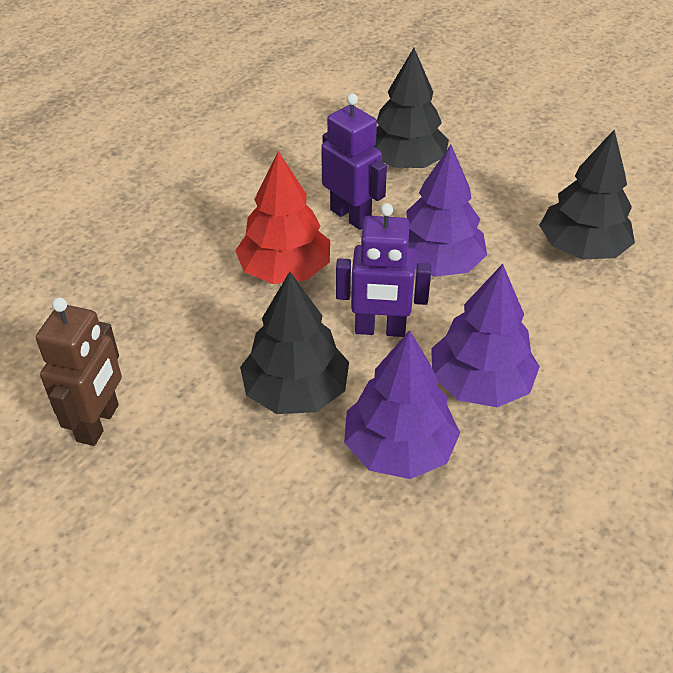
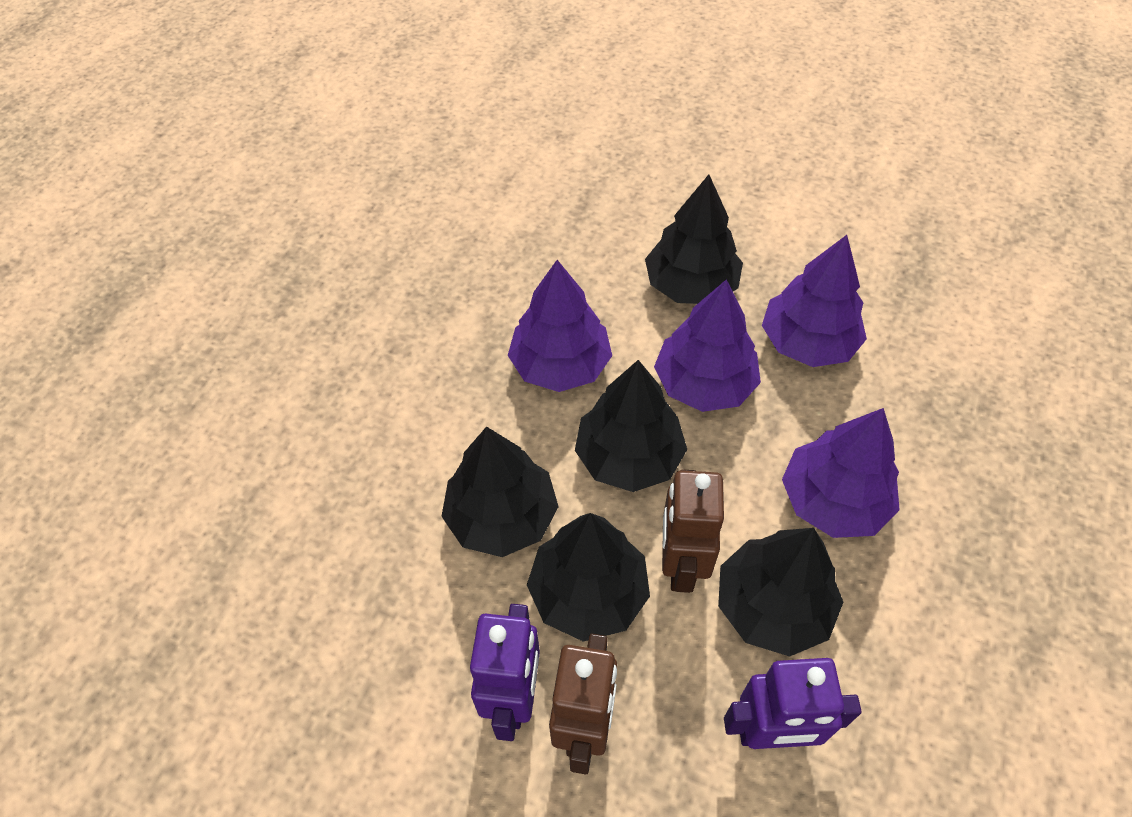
black tree: [240,272,349,414] [373,48,449,168] [539,130,635,259] = 3 -> [441,426,559,557] [527,513,650,642] [575,360,687,492] [645,174,743,304] [718,528,843,656] = 5
brown robot: [36,297,122,446] = 1 -> [549,634,617,774] [662,469,724,593] = 2
purple tree: [344,330,460,479] [406,145,487,277] [431,264,540,407] = 3 -> [508,260,612,392] [654,279,761,412] [762,235,867,367] [782,408,900,538] = 4
red tree: [235,151,330,284] = 1 -> none = 0

